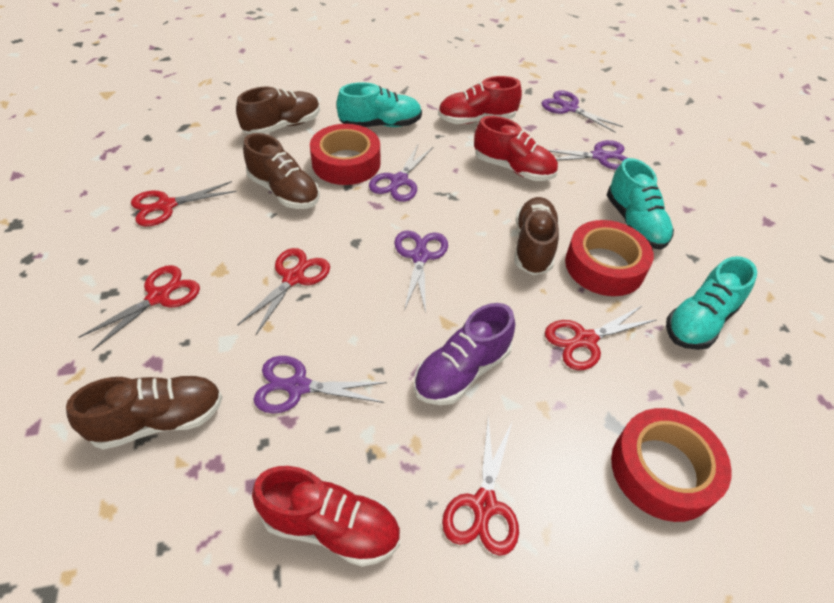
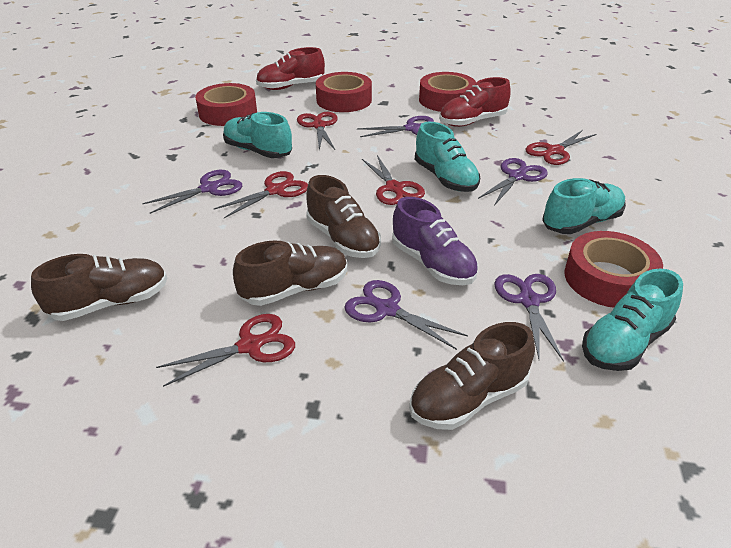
red shoe: [252,466,400,567] [438,76,522,124] [474,116,558,181] = 3 -> [256,47,325,90] [439,77,511,127] = 2
red tape: [310,124,381,185] [565,220,654,296] [611,408,732,522] = 3 -> [195,83,257,126] [316,72,372,112] [419,72,476,112] [565,231,663,308] = 4
turquoise shoe: [336,82,422,127] [607,158,674,250] [666,256,757,350] = 3 -> [223,112,292,158] [415,122,480,192] [542,178,626,234] [582,268,683,371] = 4

